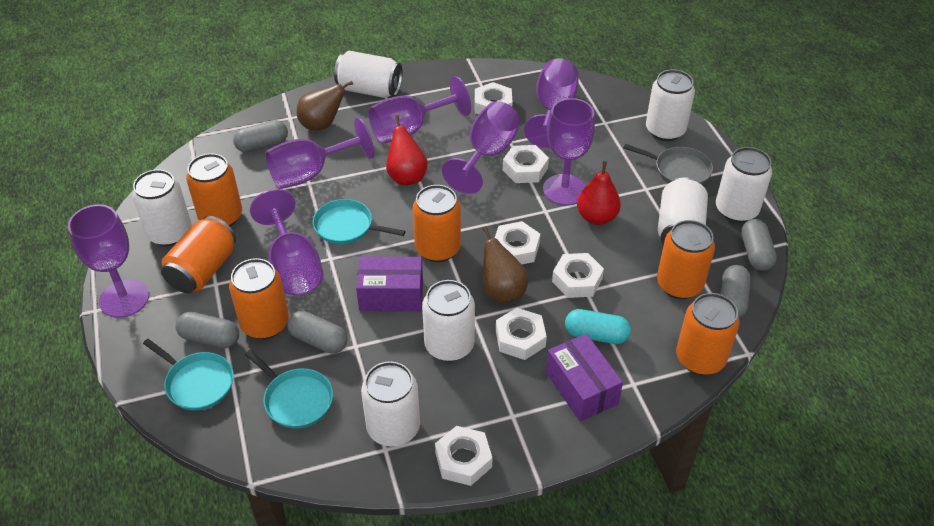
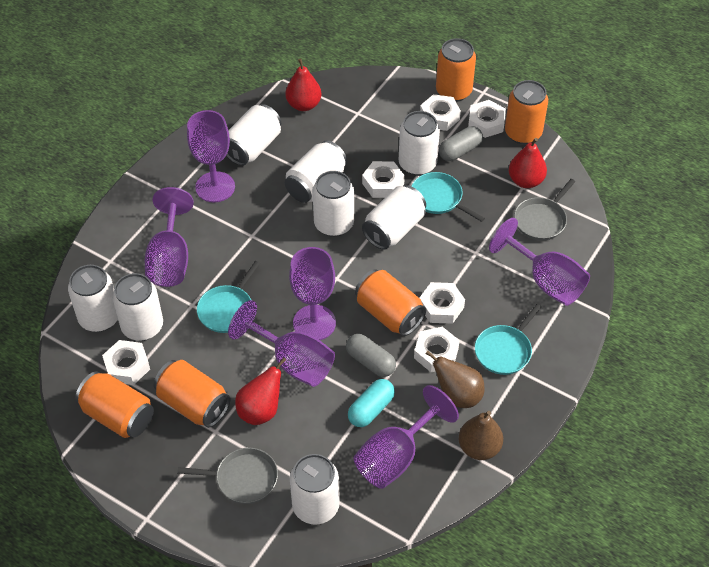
grey capsule: [176,312,239,348] [233,120,288,152] [287,311,347,354] [720,265,751,318] [741,219,777,271] = 5 -> [346,334,396,377] [439,126,483,161] = 2
grey pan: [624,144,713,185] = 1 -> [177,448,278,504] [514,179,575,241] = 2
orange can: [161,216,236,293] [186,153,242,226] [229,258,289,339] [413,185,461,262] [657,220,715,299] [676,293,740,375] = 6 -> [75,371,154,438] [154,360,230,428] [355,269,426,336] [436,38,476,102] [505,80,548,144] = 5
purple box: [356,256,423,312] [546,334,623,422] = 2 -> none = 0
purple goblet: [68,204,149,318] [250,189,324,295] [265,118,374,189] [368,76,471,144] [442,101,520,194] [524,58,579,148] [543,98,595,205] = 7 -> [145,187,194,287] [187,110,235,202] [228,300,335,387] [289,247,336,340] [353,385,459,489] [489,218,590,306] = 6
red pear: [386,115,428,185] [577,161,621,225] = 2 -> [235,357,286,425] [285,58,322,111] [509,138,547,188] = 3
white can: [132,169,192,246] [334,51,402,98] [361,361,420,447] [422,280,475,362] [646,69,695,141] [658,177,708,245] [716,147,772,223] = 7 -> [68,265,118,332] [112,273,163,341] [226,104,281,166] [285,140,347,203] [290,454,340,525] [313,171,354,237] [362,185,426,249] [399,111,440,176] = 8

